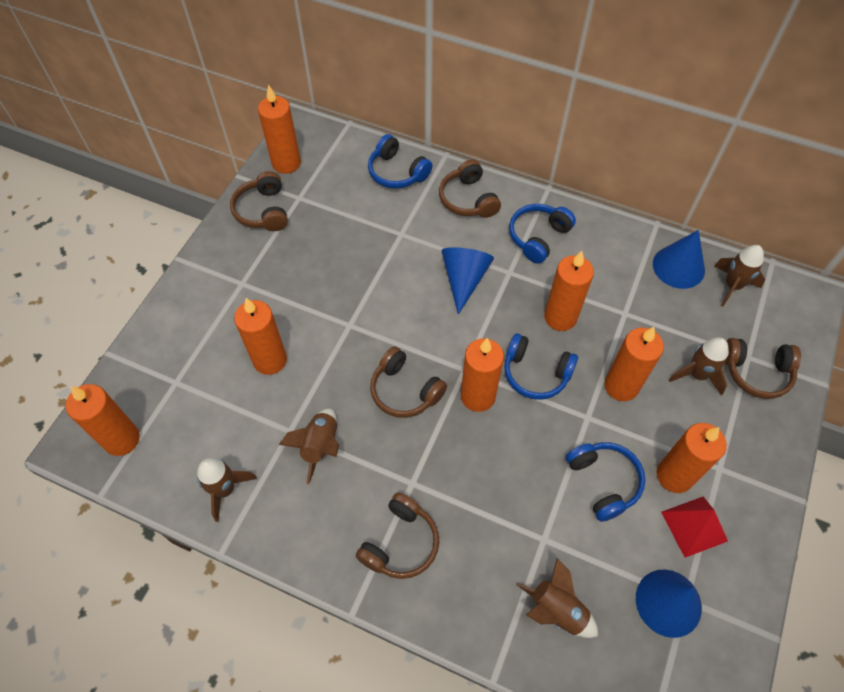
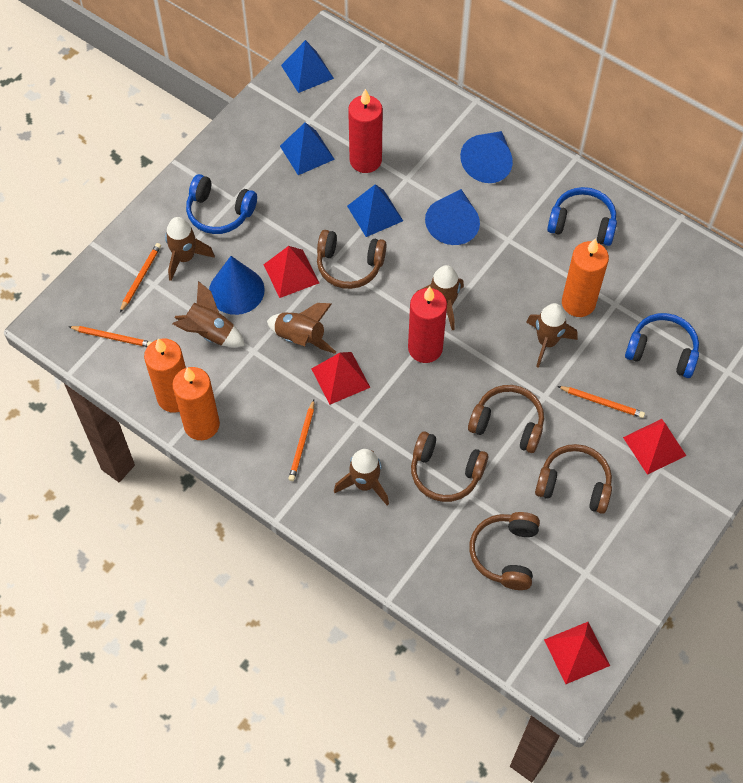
blue headphones: [368,134,432,189] [504,333,578,400] [509,204,576,264] [566,442,645,522] = 4 -> [186,174,257,234] [547,187,617,246] [625,313,699,378] = 3
blue pyramid: none = 0 -> [280,122,335,175] [281,40,334,93] [347,184,403,237] = 3
brown rocket: [197,458,257,522] [279,408,339,484] [516,558,598,638] [669,337,729,396] [714,245,765,307] = 5 -> [165,217,215,281] [173,281,245,347] [267,303,336,354] [334,449,389,506] [416,265,464,330] [526,303,577,368] = 6
orange candle: [66,384,140,456] [234,298,287,375] [258,85,301,174] [461,338,504,412] [544,251,594,331] [605,327,664,401] [657,423,727,493] = 7 -> [144,338,186,413] [172,367,220,440] [562,238,609,317] = 3
orange pencil: none = 0 -> [68,326,152,347] [120,243,161,312] [288,400,314,481] [558,386,645,418] = 4
red candle: none = 0 -> [348,89,383,173] [408,287,447,363] = 2
red pyramid: [661,496,728,558] = 1 -> [263,246,319,298] [312,352,371,404] [544,622,610,684] [623,419,686,475] = 4

